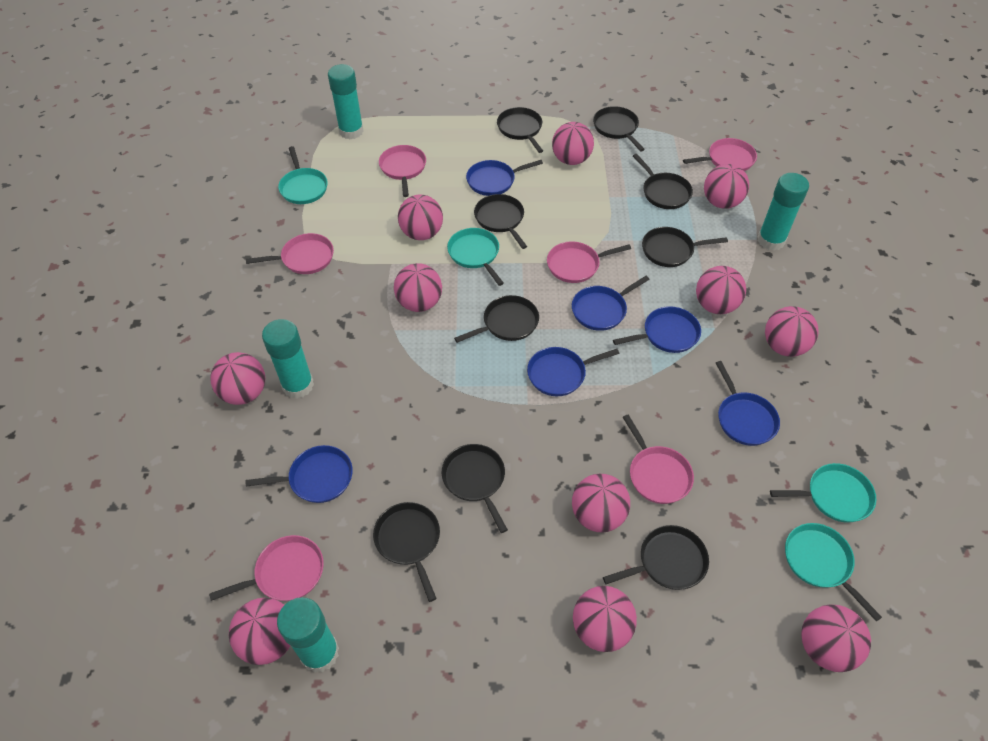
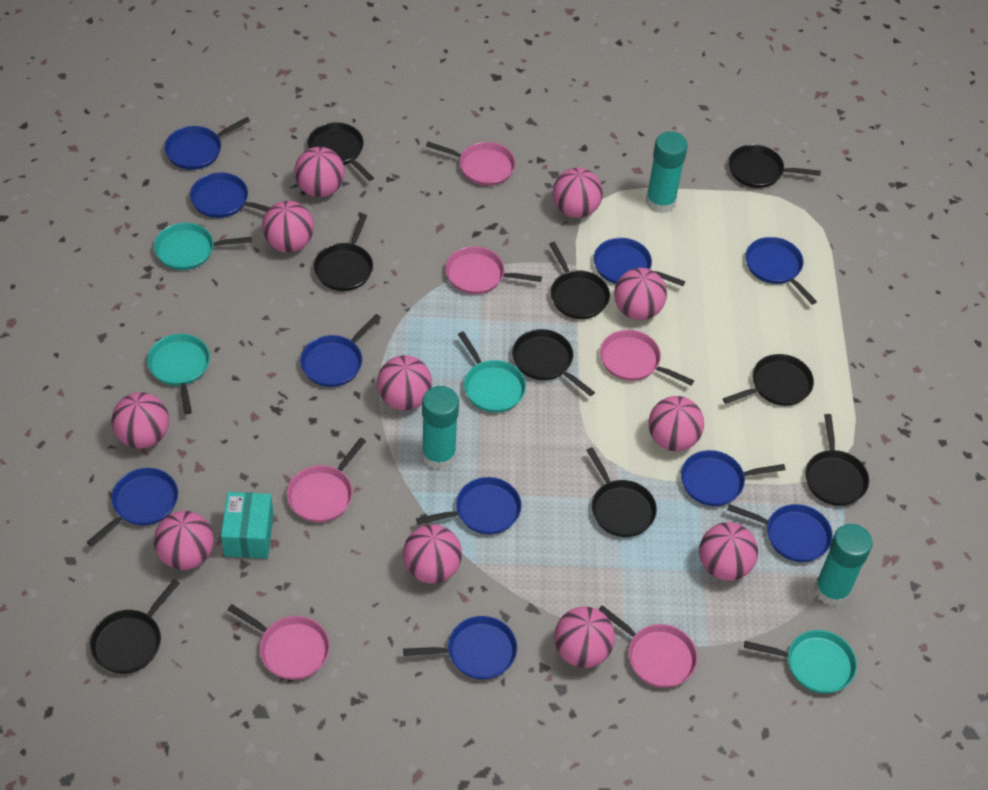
blue pan: [246,445,353,503] [466,160,543,196] [527,347,619,396] [572,276,650,331] [613,306,701,353] [716,361,780,446] = 6 -> [87,468,178,546] [164,117,250,170] [190,173,270,218] [300,314,381,387] [403,616,517,680] [416,477,521,535] [594,238,685,286] [681,450,785,506] [727,504,833,562] [746,237,817,304] = 10
turquoise box: none = 0 -> [221,492,274,559] = 1
turquoise glue stick: [262,319,314,399] [277,597,339,673] [328,64,364,139] [758,173,809,251] = 4 -> [422,386,459,470] [646,131,688,213] [814,524,873,606] = 3

